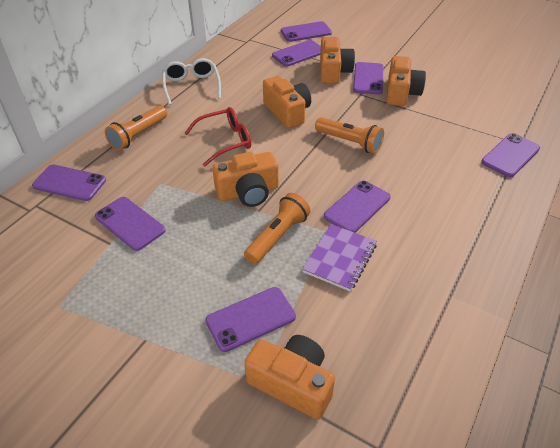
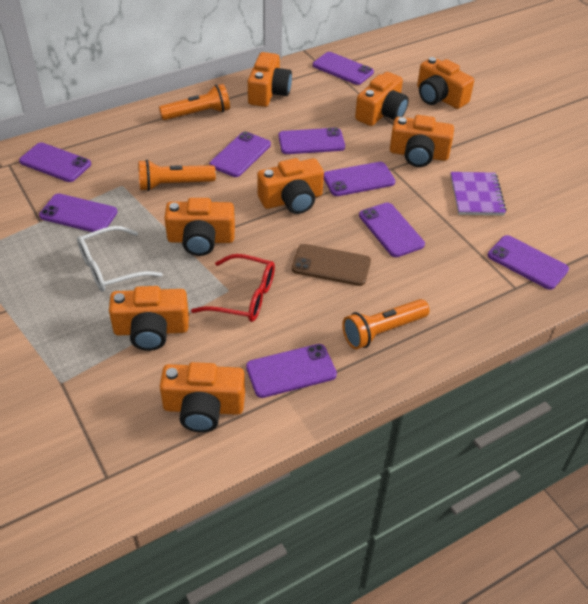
brown phone: none = 0 -> [292,244,371,286] = 1
orange camera: [212,152,278,207] [244,335,335,420] [263,76,311,128] [320,37,355,84] [386,56,426,106] = 5 -> [109,286,189,351] [160,362,245,432] [164,198,235,256] [248,52,292,107] [257,158,324,214] [355,72,409,126] [390,115,454,167] [417,57,474,109] = 8
purple phone: [32,164,106,201] [95,197,165,251] [206,287,296,352] [272,40,321,66] [281,21,332,42] [324,181,391,233] [353,62,383,94] [481,133,540,177] = 8 -> [19,142,91,182] [39,193,118,232] [210,131,271,177] [246,344,337,398] [278,127,345,154] [313,52,374,85] [324,162,395,196] [359,202,425,257] [488,235,569,290] = 9

